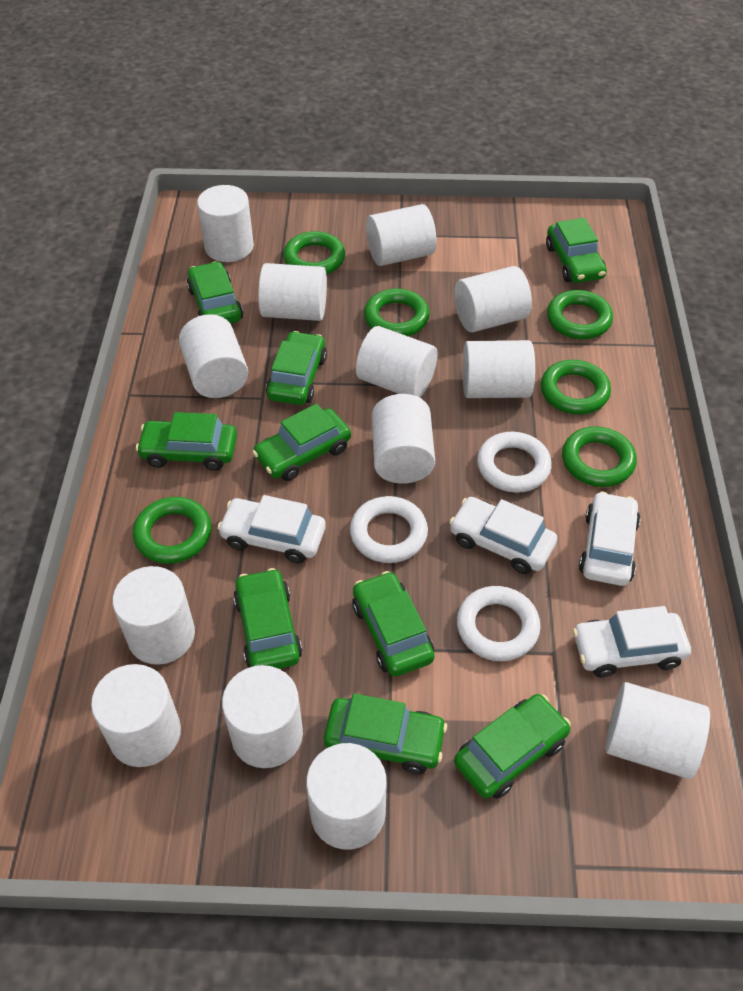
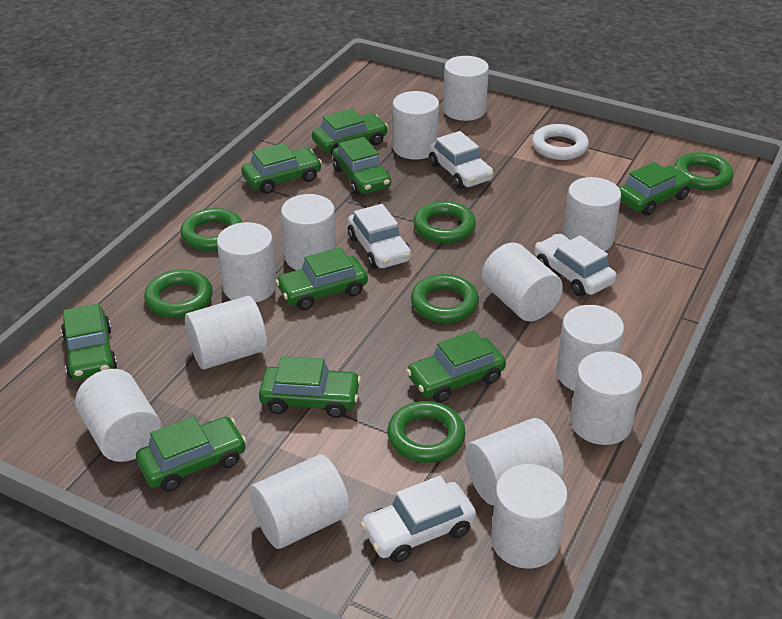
white ring: [350,496,428,563] [457,586,541,661] [477,432,552,493] = 3 -> [532,124,589,160] = 1

